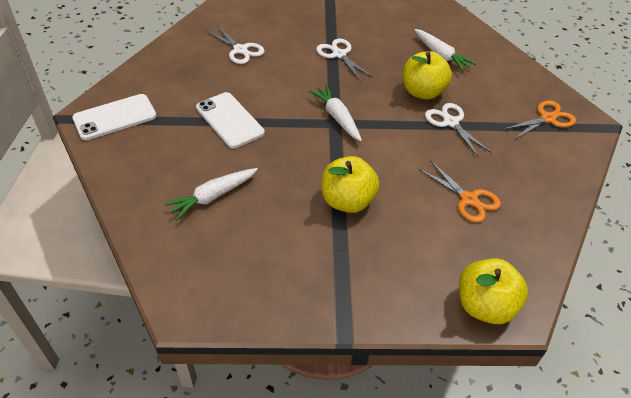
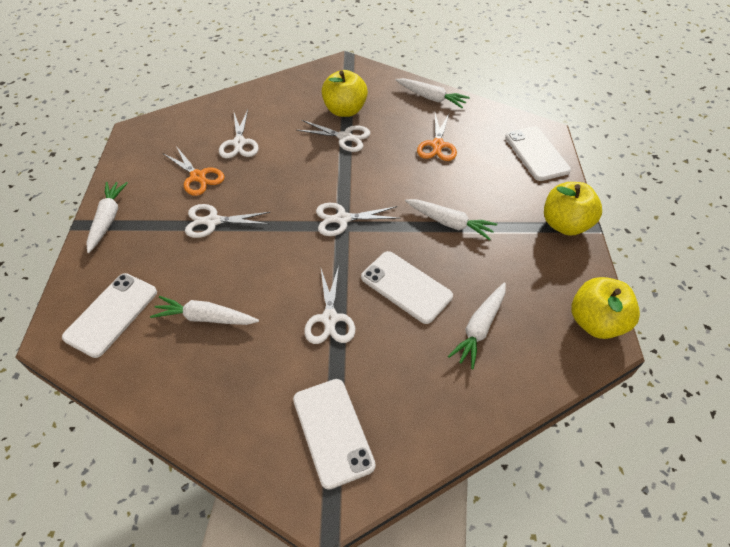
white carrot: [164,168,258,220] [309,85,362,141] [414,29,476,71] = 3 -> [86,182,128,253] [150,296,259,325] [396,78,470,108] [405,199,497,240] [448,282,506,369] = 5
white phone: [72,94,157,140] [196,92,265,149] = 2 -> [62,273,157,358] [293,379,376,490] [361,251,453,324] [505,126,571,181] = 4
white scissors: [206,25,265,64] [316,39,373,81] [425,103,492,158] = 3 -> [185,204,271,238] [219,110,259,158] [297,120,370,152] [304,266,355,344] [316,203,400,236] = 5

